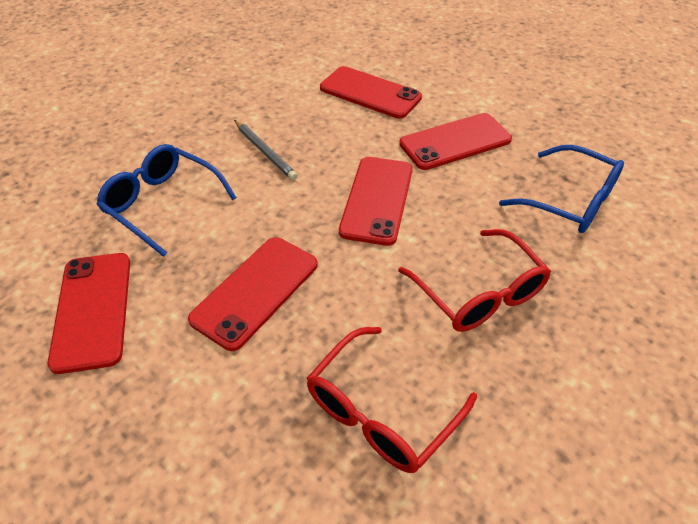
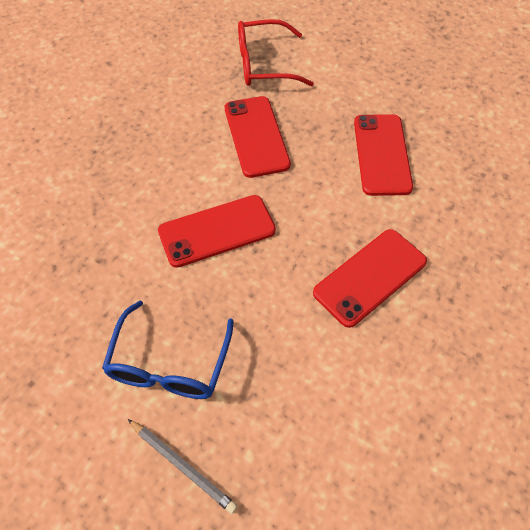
blue glasses: [96,144,237,257] [499,145,624,233] = 2 -> [102,300,234,399] = 1
red glasses: [307,327,477,473] [398,229,551,332] = 2 -> [238,19,314,86] = 1
red phone: [47,253,130,374] [188,237,318,351] [320,66,422,119] [339,157,413,246] [399,113,512,170] = 5 -> [158,195,276,268] [225,96,291,178] [313,229,427,328] [354,114,413,196] = 4

